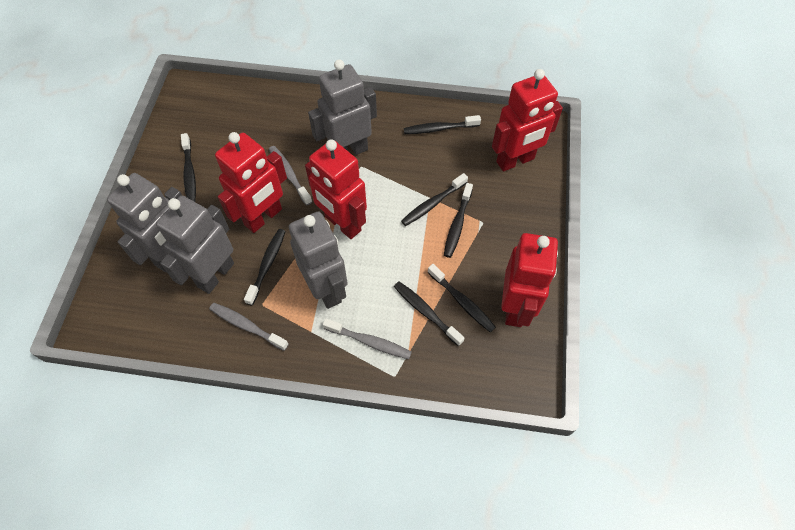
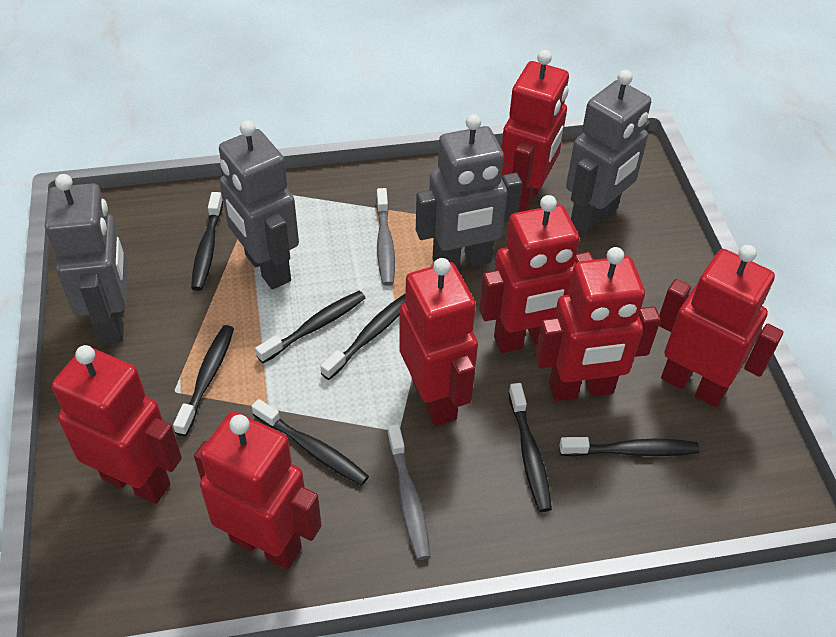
grey toothbrush: [209,303,289,351] [269,146,312,205] [323,318,412,359] = 3 -> [376,188,395,286] [387,424,430,560] = 2
red robot: [215,132,287,233] [305,139,367,239] [492,69,563,172] [501,233,558,327] = 4 -> [52,345,182,504] [194,412,322,569] [399,258,478,426] [479,195,594,353] [501,50,569,212] [535,247,661,401] [659,245,783,407] = 7

